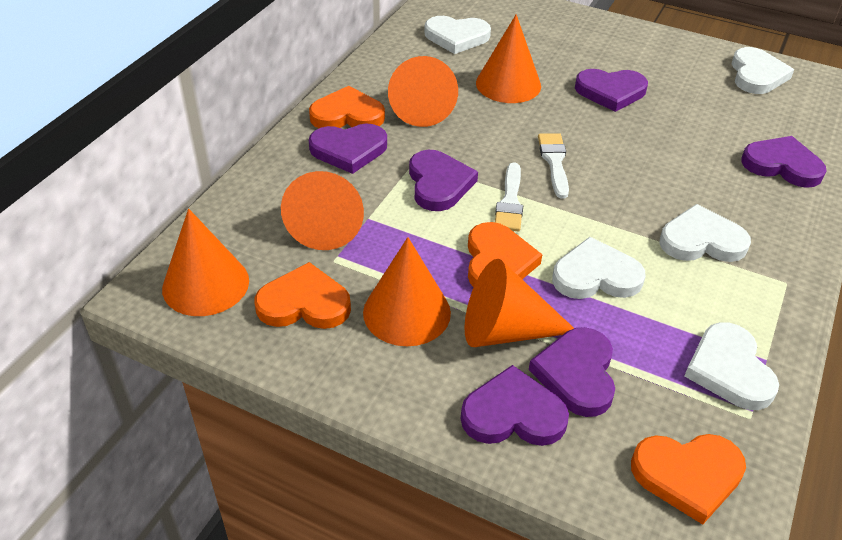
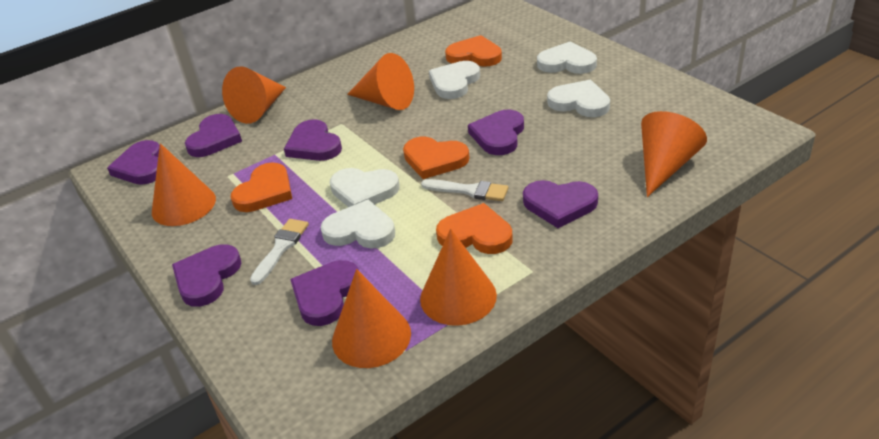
purple heart: [309,124,387,174] [409,150,478,211] [461,365,569,446] [529,327,615,417] [575,69,648,112] [741,136,827,188] = 6 -> [107,140,160,185] [172,244,241,307] [185,114,242,157] [284,119,342,161] [290,260,359,326] [468,110,524,155] [523,180,598,228] = 7

